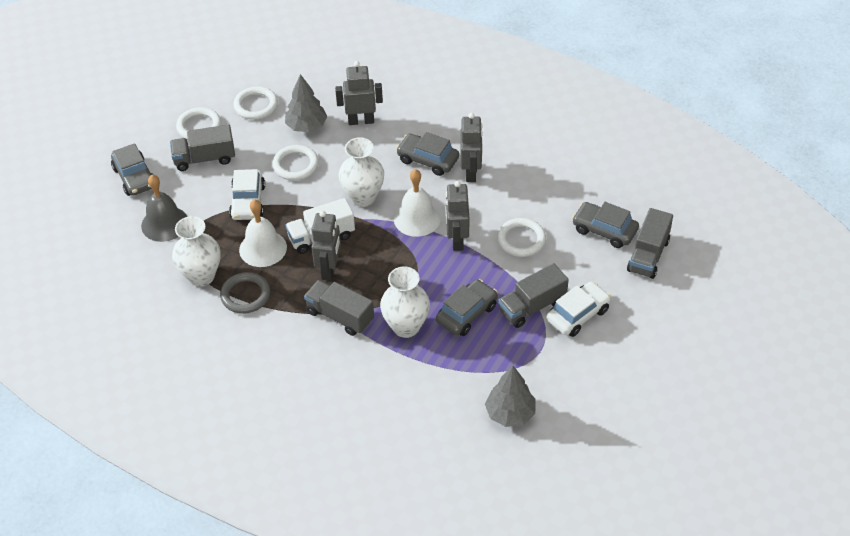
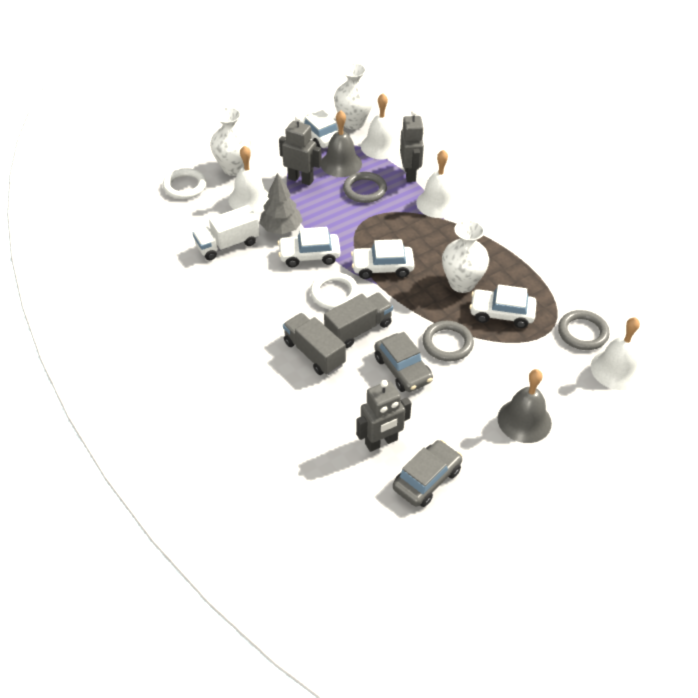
grey bell: [141,175,187,242] = 1 -> [321,110,362,177] [498,369,552,443] = 2
grey car: [111,143,153,196] [396,132,459,176] [436,279,498,336] [572,202,639,248] = 4 -> [374,332,433,392] [393,440,462,507] = 2
grey ring: [220,272,270,314] = 1 -> [343,172,387,203] [422,321,474,361] [558,310,609,350] = 3
grey robot: [311,211,341,281] [335,61,383,125] [445,181,469,251] [460,113,483,182] = 4 -> [279,115,322,185] [356,380,411,452] [400,110,424,182] = 3
grey tree: [285,74,327,132] [485,366,536,427] = 2 -> [259,173,303,234] = 1
grey truck: [170,124,235,171] [304,280,374,336] [498,263,569,328] [627,208,673,279] = 4 -> [283,313,346,375] [324,292,393,348] = 2
white bell: [239,199,287,267] [394,169,441,237] = 2 -> [229,145,269,213] [361,93,400,159] [416,150,460,218] [591,317,643,390] = 4
white car: [229,169,265,220] [547,282,611,337] = 2 -> [278,227,341,267] [295,110,339,148] [351,239,415,279] [469,284,537,328] = 4
white ring: [176,107,221,140] [234,86,278,120] [273,145,319,181] [497,218,546,257] = 4 -> [163,168,206,199] [310,272,359,309] = 2

